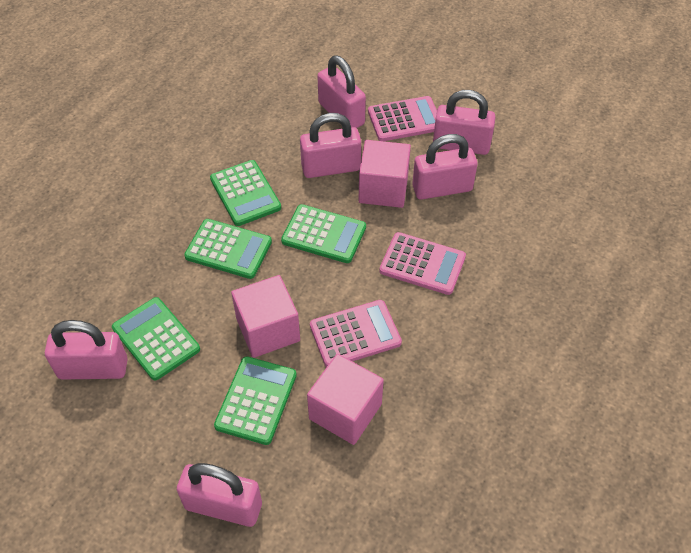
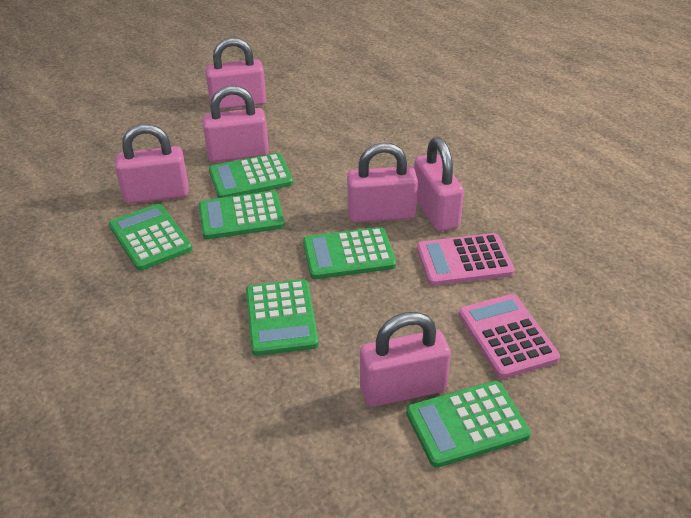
green calculator: [112,297,200,380] [184,219,272,279] [210,160,281,226] [214,356,297,445] [281,204,366,263] = 5 -> [109,204,192,271] [199,191,285,239] [209,153,293,198] [246,279,319,356] [303,227,396,279] [406,381,531,468] = 6
pink calculator: [310,300,402,367] [368,96,437,141] [379,232,466,295] = 3 -> [417,233,515,286] [459,294,560,379] = 2
pink cube: [231,275,300,358] [307,354,384,445] [359,140,411,208] = 3 -> none = 0

